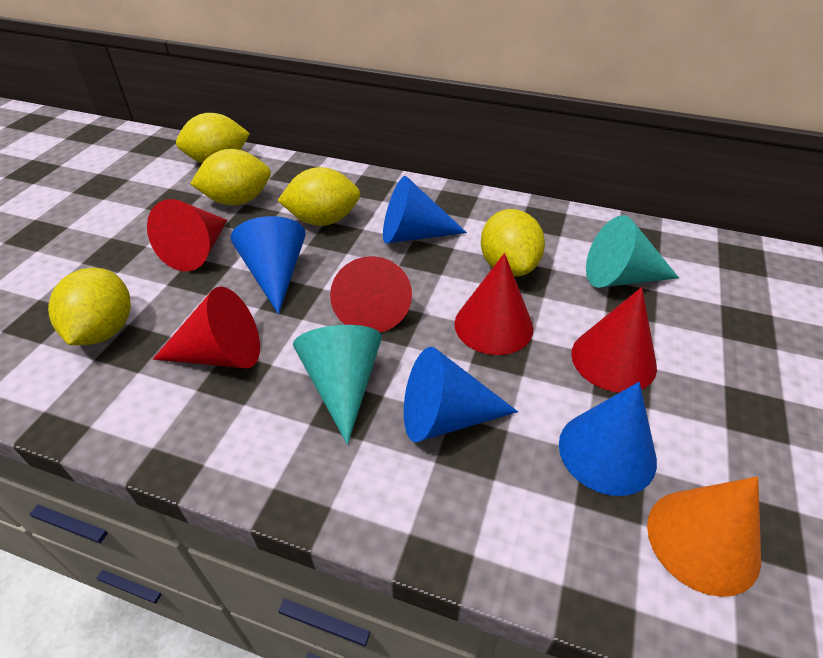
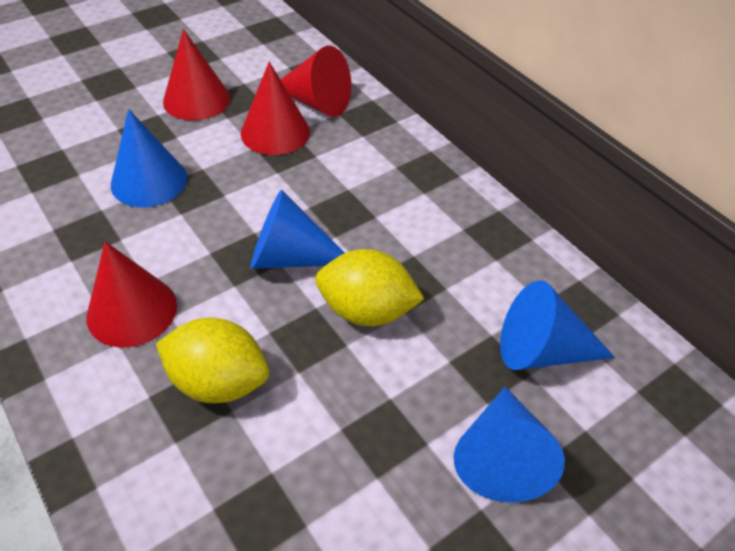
orange cone: [647,477,761,597] = 1 -> none = 0
red cone: [147,199,227,271] [153,287,260,368] [330,256,412,332] [454,253,533,355] [571,287,657,393] = 5 -> [86,241,177,347] [163,29,230,121] [241,62,310,155] [280,46,351,117] = 4
turquoise cone: [293,325,382,445] [586,215,679,288] = 2 -> none = 0
yellow lemon: [48,268,131,345] [176,113,250,163] [190,149,271,205] [277,167,361,226] [481,209,545,277] = 5 -> [156,318,269,403] [315,249,424,326] = 2

